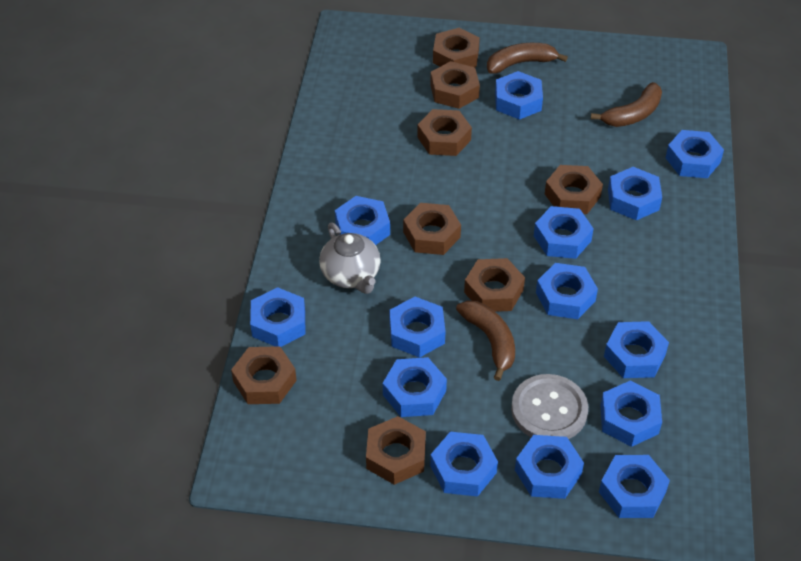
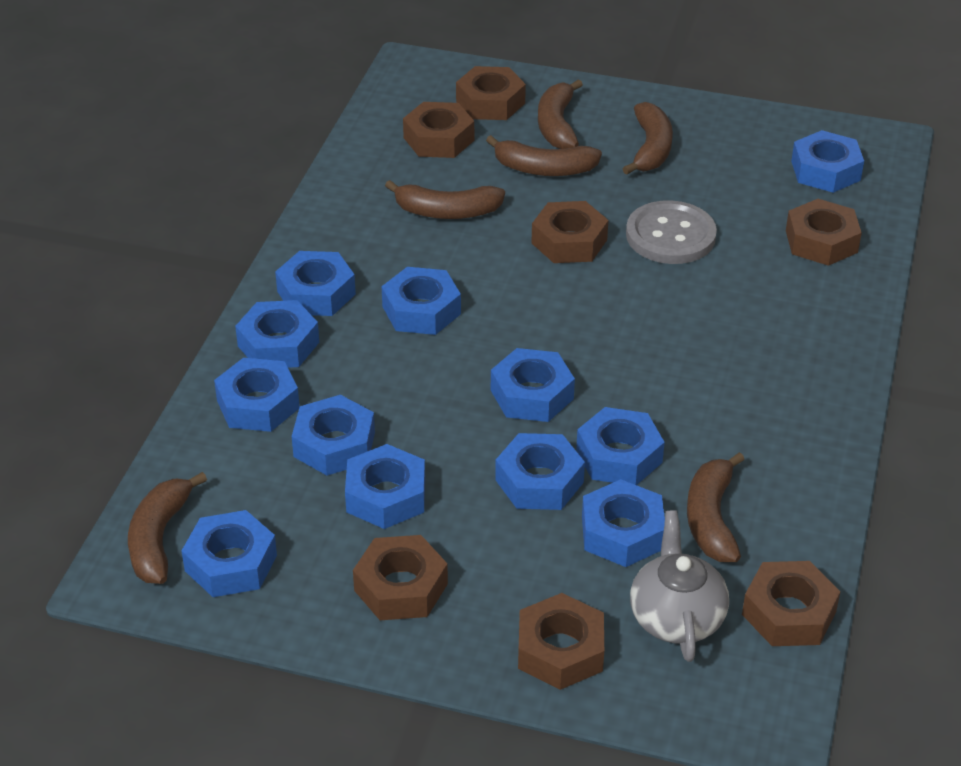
blue nut: [250,287,305,347] [335,196,390,245] [383,357,447,417] [389,297,446,358] [430,432,498,497] [495,71,543,120] [515,435,584,499] [534,206,594,259] [536,263,598,319] [599,455,670,518] [601,380,662,447] [604,321,669,378] [608,167,662,220] [665,130,724,178] = 14 -> [181,510,277,597] [214,358,300,432] [235,300,319,368] [275,251,356,316] [292,395,375,476] [345,444,425,529] [381,267,461,335] [491,348,575,422] [495,433,585,510] [576,407,665,485] [582,479,665,567] [791,130,864,193] = 12
brown banana: [456,300,515,381] [487,43,568,74] [591,82,662,127] = 3 -> [128,472,207,584] [385,180,505,219] [486,135,602,176] [538,79,583,149] [623,102,673,175] [687,452,745,562] = 6
brown nut: [231,346,297,404] [366,416,426,485] [403,203,461,255] [417,109,472,156] [430,61,480,109] [433,28,480,67] [464,258,525,312] [545,165,603,214] = 8 -> [353,535,448,620] [403,102,474,158] [456,66,526,120] [518,593,604,690] [531,201,608,263] [742,561,841,646] [786,199,862,266] = 7

